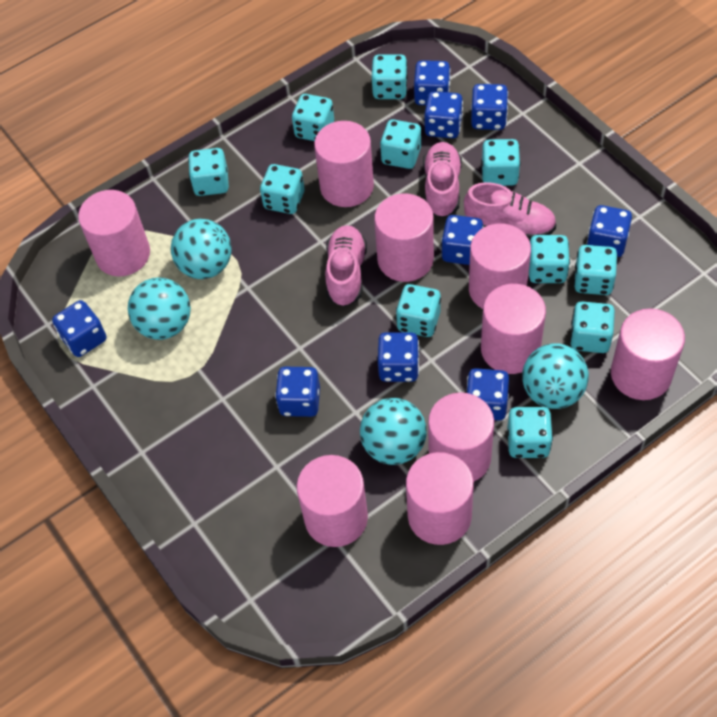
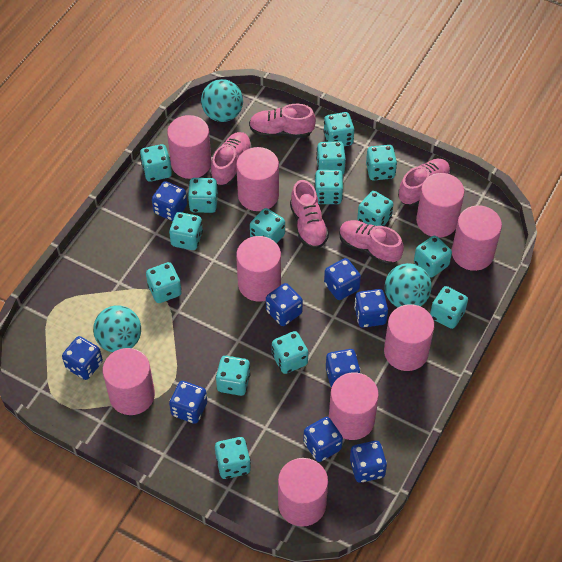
pink shoe: [325,225,367,307] [423,142,462,218] [464,182,556,240] = 3 -> [210,132,252,185] [249,104,316,138] [290,180,329,249] [339,220,404,265] [398,159,451,206] = 5
turquoise ball: [128,277,191,340] [171,219,232,279] [360,398,427,465] [522,343,589,409] = 4 -> [93,305,141,353] [201,79,243,122] [385,263,432,308] = 3
turquoise dice: [188,148,229,196] [260,164,304,214] [292,94,334,141] [372,54,408,99] [380,119,421,169] [396,284,441,337] [481,139,520,186] [508,407,553,458] [529,235,570,283] [570,301,615,353] [574,245,618,295] = 11 -> [140,144,172,182] [146,262,182,303] [169,212,203,250] [188,178,218,213] [215,437,251,479] [216,356,251,396] [250,208,285,243] [272,331,308,374] [314,170,343,204] [316,141,346,174] [323,112,354,146] [357,191,393,226] [366,145,397,180] [414,236,452,278] [430,286,468,329] = 15

